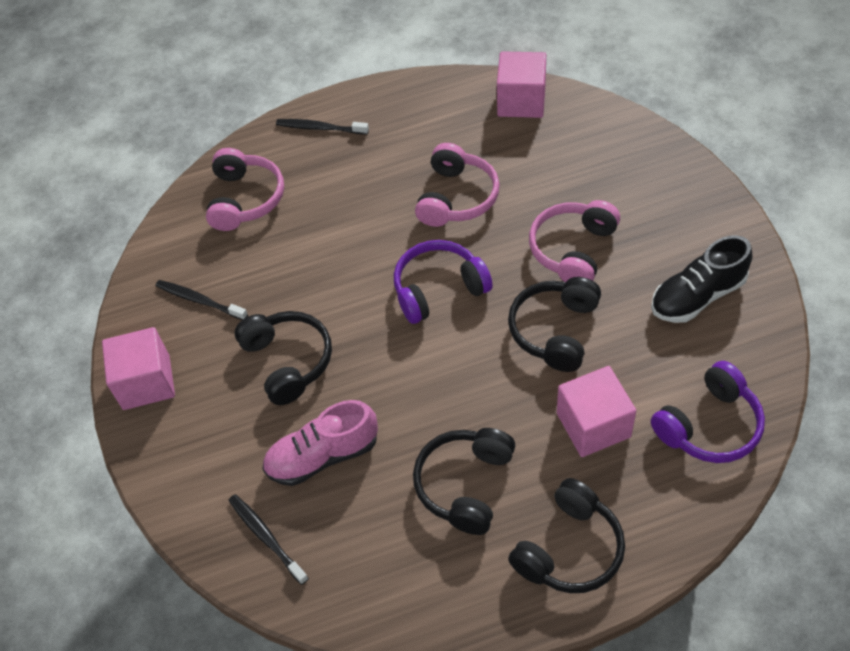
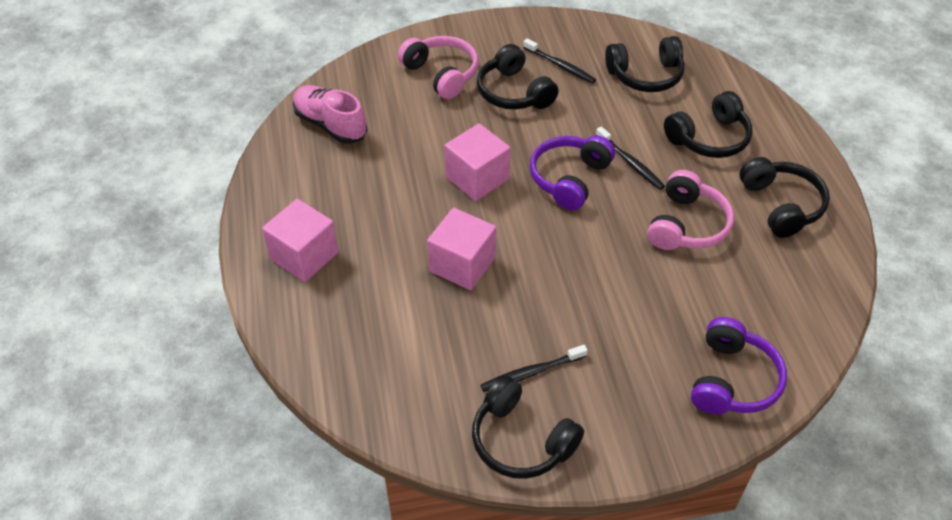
black headphones: [235,311,332,405] [413,428,515,535] [508,277,601,372] [508,478,625,593] = 4 -> [472,375,584,479] [477,44,559,109] [605,36,685,92] [664,91,753,158] [739,157,830,238] = 5
black shoe: [651,235,752,323] = 1 -> none = 0
pink headphones: [206,148,284,231] [415,143,500,227] [529,200,620,282] = 3 -> [398,36,478,99] [647,170,734,250] = 2

